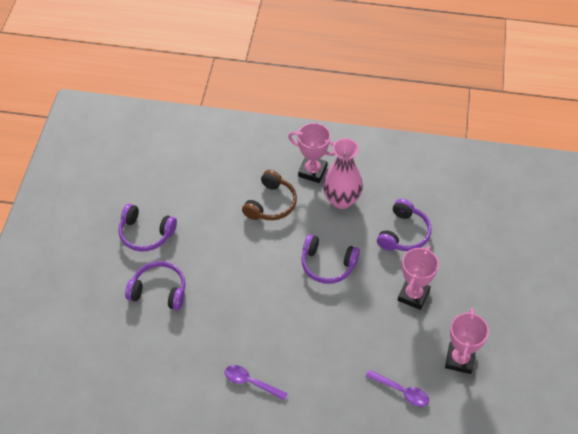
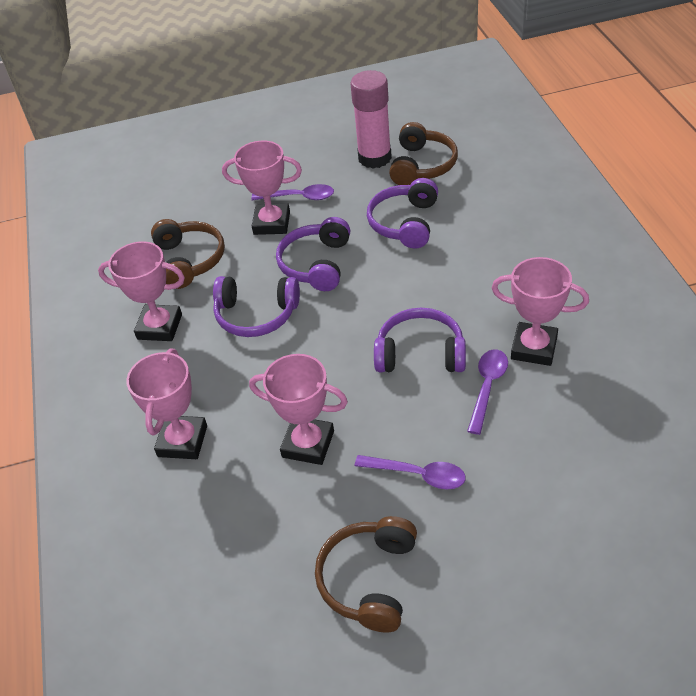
brown headphones: [242,170,297,220] = 1 -> [151,219,225,289] [315,516,417,632] [389,122,458,185] = 3
pink glue stick: none = 0 -> [351,70,392,169] = 1
pink trophy: [288,123,336,183] [398,246,439,310] [445,308,489,374] = 3 -> [98,241,185,341] [126,349,207,459] [222,140,302,235] [249,354,348,465] [492,257,589,366] = 5
pink vase: [323,138,363,209] = 1 -> none = 0
purple spoon: [225,365,288,400] [366,370,429,407] = 2 -> [251,184,334,200] [355,455,466,489] [467,349,508,435] = 3

